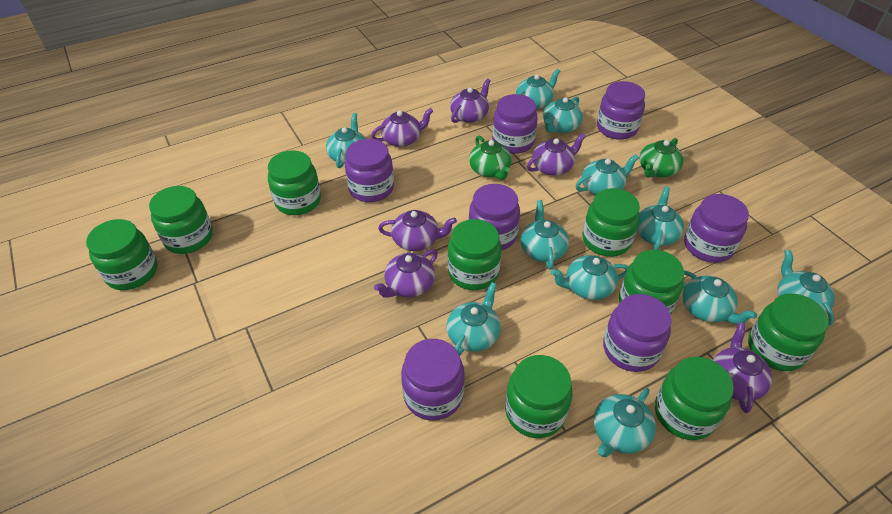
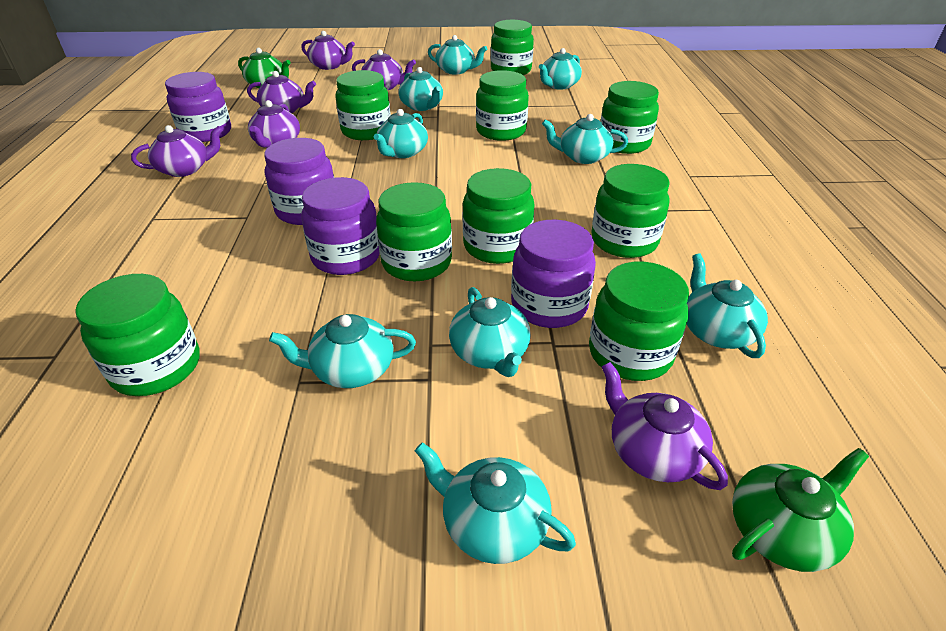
purple jar: [345,139,394,202] [401,339,465,421] [469,184,520,250] [492,94,538,154] [597,81,645,140] [603,294,672,372] [684,194,749,263] = 7 -> [165,72,231,142] [264,138,334,225] [301,177,380,275] [511,219,596,328] = 4
turquoise teapot: [326,113,366,168] [447,282,501,356] [516,69,560,109] [520,200,569,269] [543,97,583,133] [551,255,628,300] [576,154,639,195] [594,388,656,457] [637,187,684,250] [682,271,757,324] [777,250,835,326] = 11 -> [269,314,416,388] [374,109,428,158] [398,67,443,111] [415,442,576,564] [428,35,487,75] [449,287,531,377] [539,48,582,90] [542,114,628,164] [687,253,768,358] = 9

